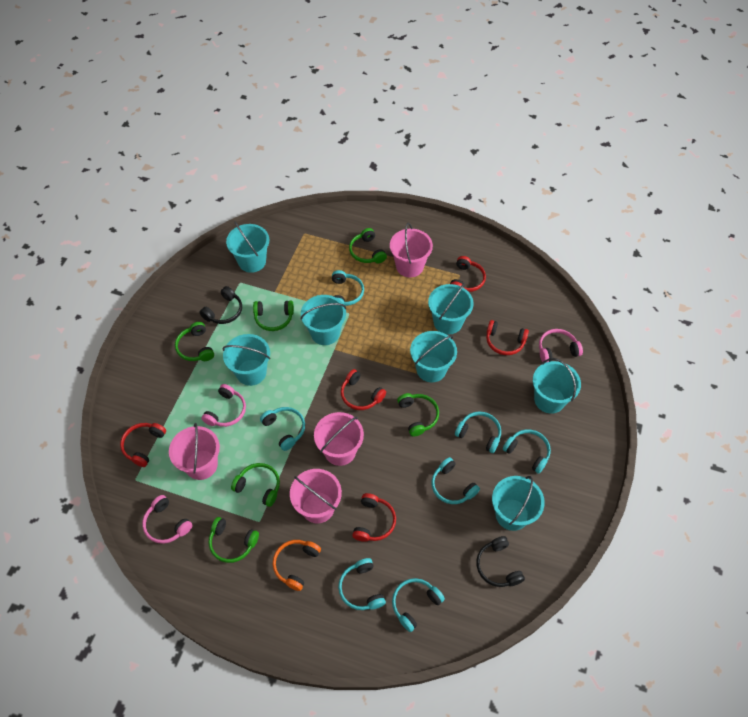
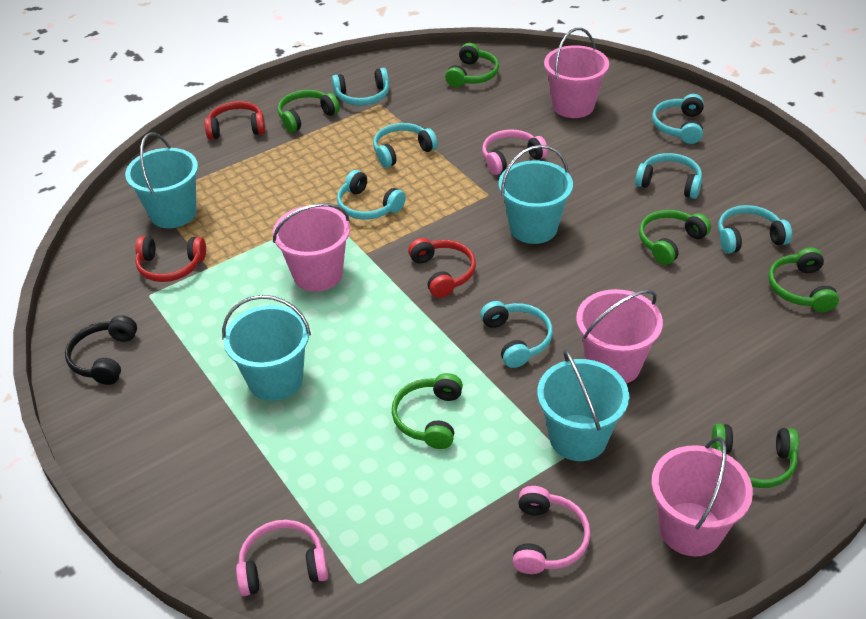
black headphones: [200,286,242,324] [476,536,525,587] = 2 -> [65,315,137,385] = 1
orange headphones: [273,540,321,591] = 1 -> none = 0
red headphones: [120,423,166,467] [341,369,386,410] [352,493,396,542] [450,256,486,292] [486,320,529,355] = 5 -> [135,236,206,282] [205,101,265,140] [408,238,476,298] = 3
turquoise bucket: [223,334,270,386] [226,222,269,273] [300,295,346,345] [410,331,457,382] [428,283,473,335] [492,476,545,531] [533,358,581,414] = 7 -> [125,132,198,228] [222,295,311,401] [499,145,573,244] [537,349,629,461] = 4

